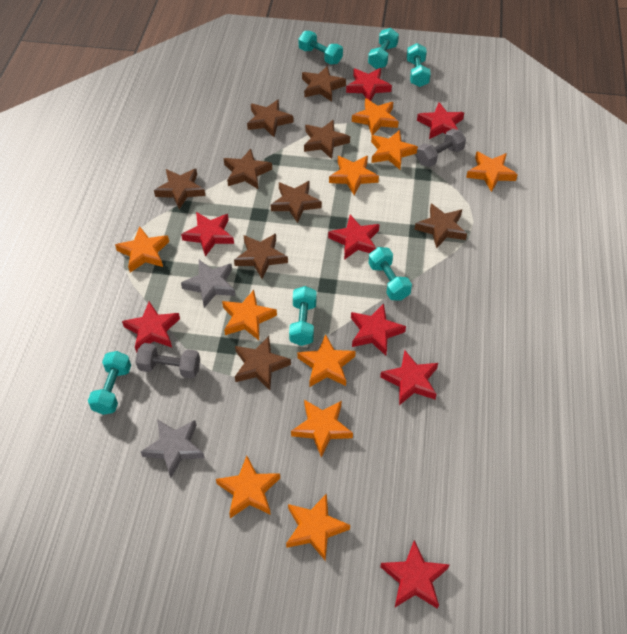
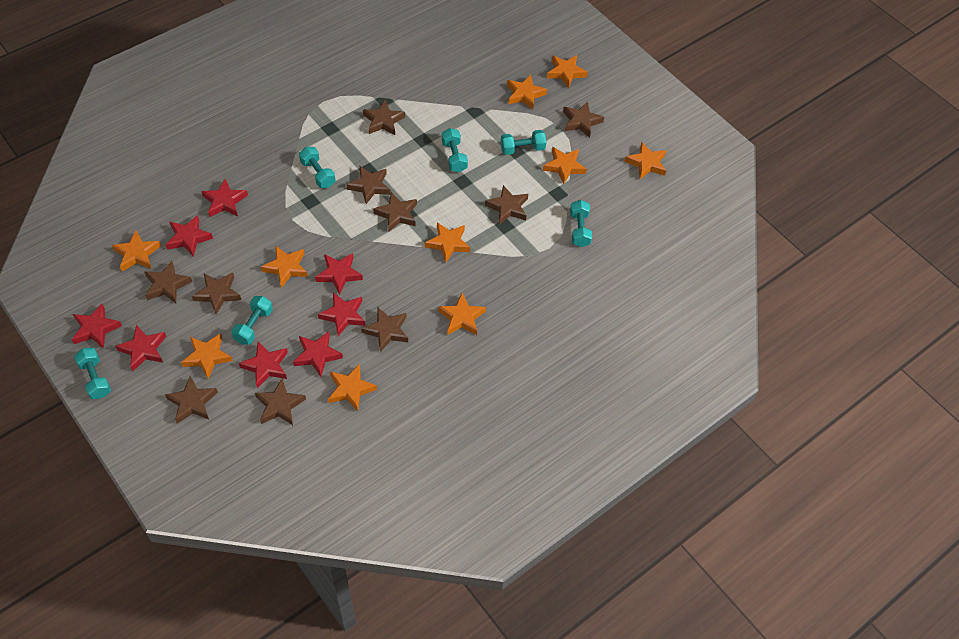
brown star: [154,168,205,209] [224,149,272,189] [234,234,288,279] [235,336,291,390] [247,99,293,137] [271,181,322,223] [302,66,346,101] [304,119,350,159] [414,204,467,249] = 9 -> [144,261,192,303] [165,376,218,424] [192,273,241,314] [255,379,306,425] [346,166,391,204] [361,308,408,352] [363,100,405,135] [373,192,417,232] [485,185,528,224] [563,102,604,138] = 10
grey dumbbell: [136,343,200,379] [416,129,466,167] = 2 -> none = 0
grey star: [141,419,205,478] [181,260,235,308] = 2 -> none = 0

